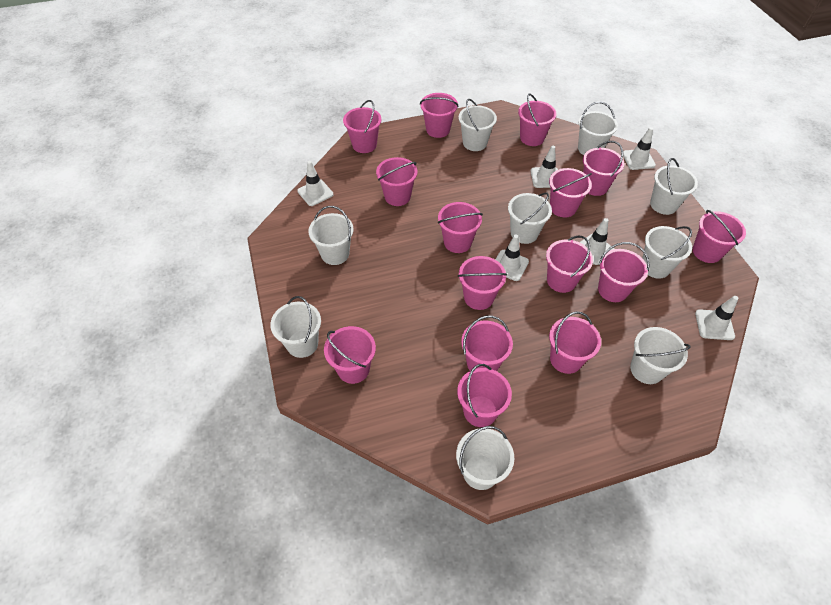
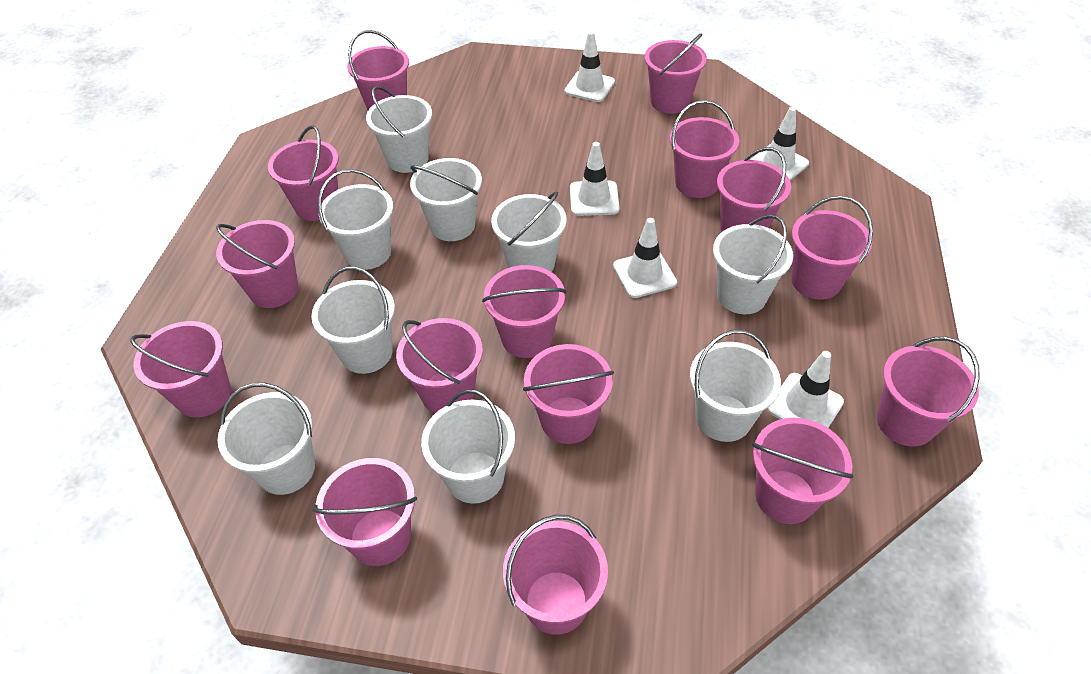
white traffic cone: [297,161,333,206] [495,235,529,281] [530,146,558,188] [579,218,614,265] [623,127,656,170] [695,296,738,340] = 6 -> [564,31,615,102] [570,142,619,216] [613,218,677,298] [750,107,809,181] [768,351,844,428] = 5

